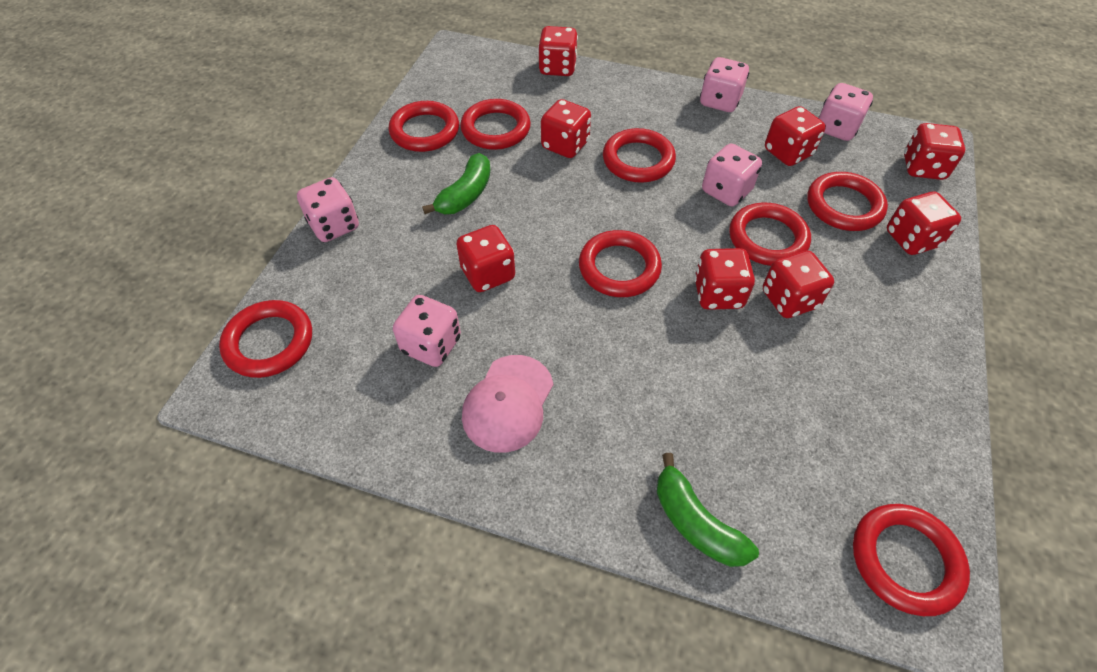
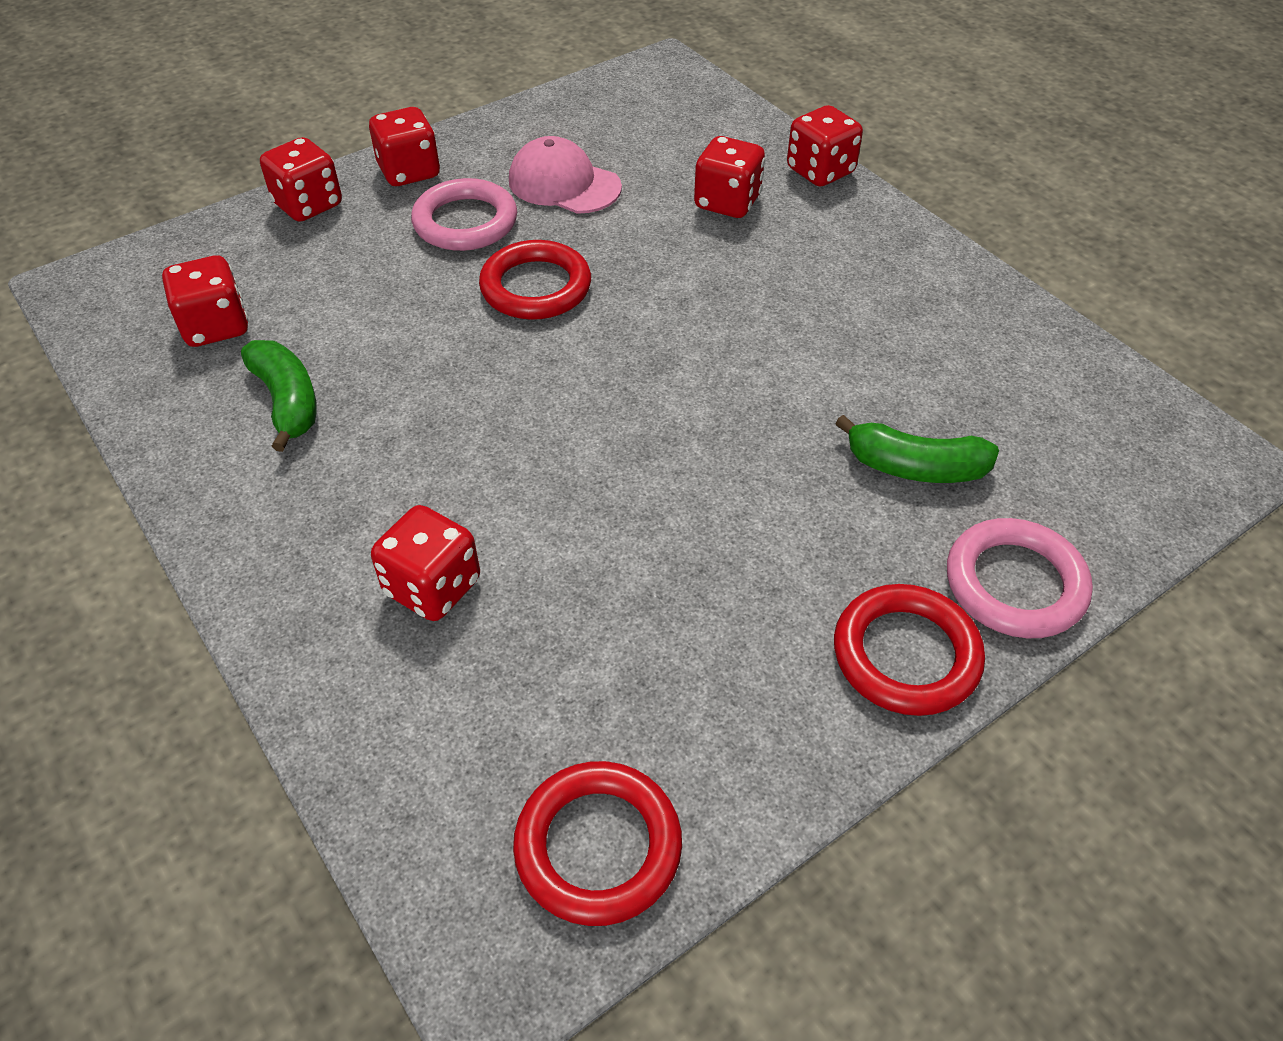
pink dice: [297,177,359,242] [393,295,461,367] [700,57,749,112] [702,143,762,206] [818,83,873,141] = 5 -> none = 0
pink ring: none = 0 -> [411,178,517,251] [947,518,1093,638] = 2
red dice: [456,225,515,292] [538,26,578,76] [541,99,591,158] [694,248,755,310] [763,250,834,318] [765,106,826,166] [887,192,961,255] [904,123,965,180] = 8 -> [162,256,249,347] [260,137,342,222] [369,107,440,186] [371,505,480,621] [694,136,765,218] [787,105,863,187] = 6
red ring: [219,300,312,378] [389,101,459,152] [460,99,531,150] [579,230,662,297] [603,128,676,183] [729,203,811,266] [807,172,888,231] [853,504,970,616] = 8 -> [479,240,591,320] [513,761,682,926] [834,584,985,716] = 3

